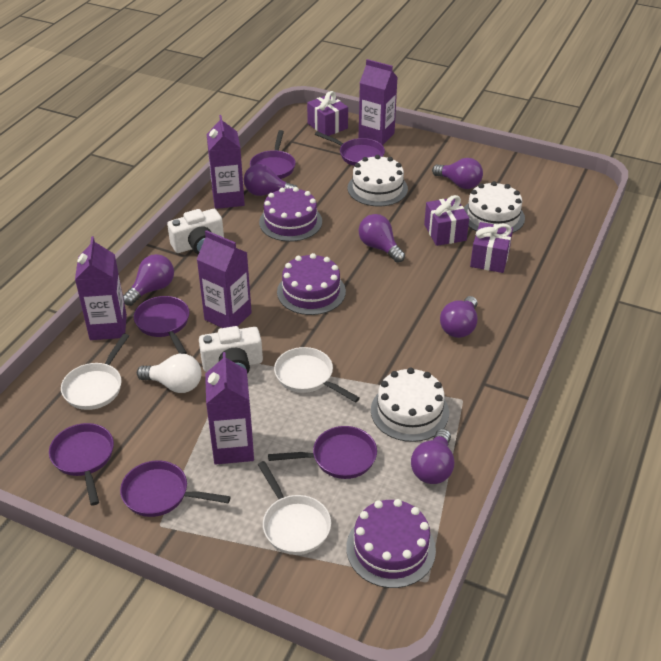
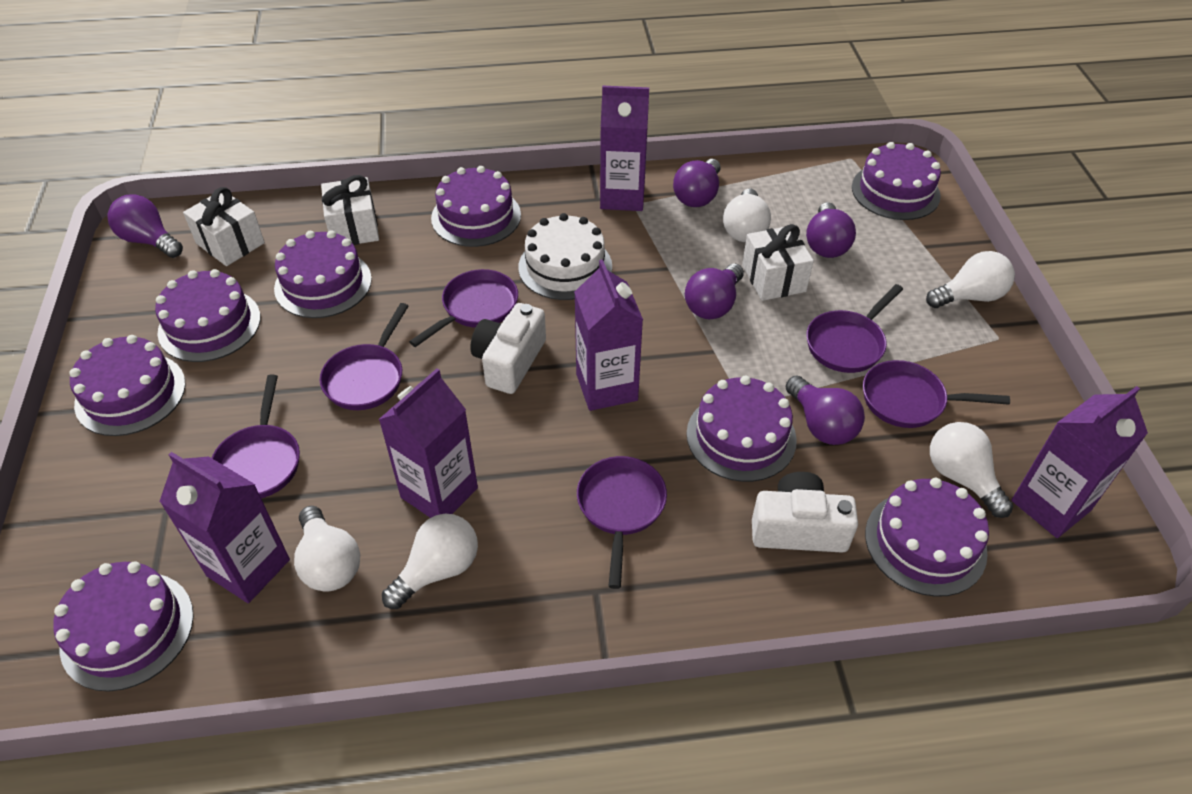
purple cake: [259,187,322,242] [277,253,346,315] [346,499,436,588] = 3 -> [53,561,194,692] [69,335,186,436] [155,269,261,362] [274,230,372,318] [431,166,521,247] [686,375,797,482] [852,142,941,220] [865,478,989,597] = 8
purple gift: [307,91,348,136] [424,195,469,246] [470,222,513,273] = 3 -> none = 0
purple light bulb: [123,254,174,306] [244,164,297,196] [359,214,405,263] [411,429,454,484] [432,158,483,189] [440,296,478,338] = 6 -> [107,194,183,258] [673,159,720,207] [685,263,744,319] [786,375,865,445] [806,202,856,258] = 5
white cake: [348,155,408,206] [371,368,449,442] [464,181,525,233] = 3 -> [518,213,612,300] = 1
white gift: none = 0 -> [183,187,265,266] [321,175,379,245] [742,224,814,301] = 3
white light bulb: [137,354,201,393] = 1 -> [294,506,360,591] [382,514,478,609] [723,188,771,242] [926,251,1015,308] [930,422,1013,518] = 5
white pan: [61,334,129,410] [258,461,331,555] [274,347,360,403] = 3 -> none = 0

